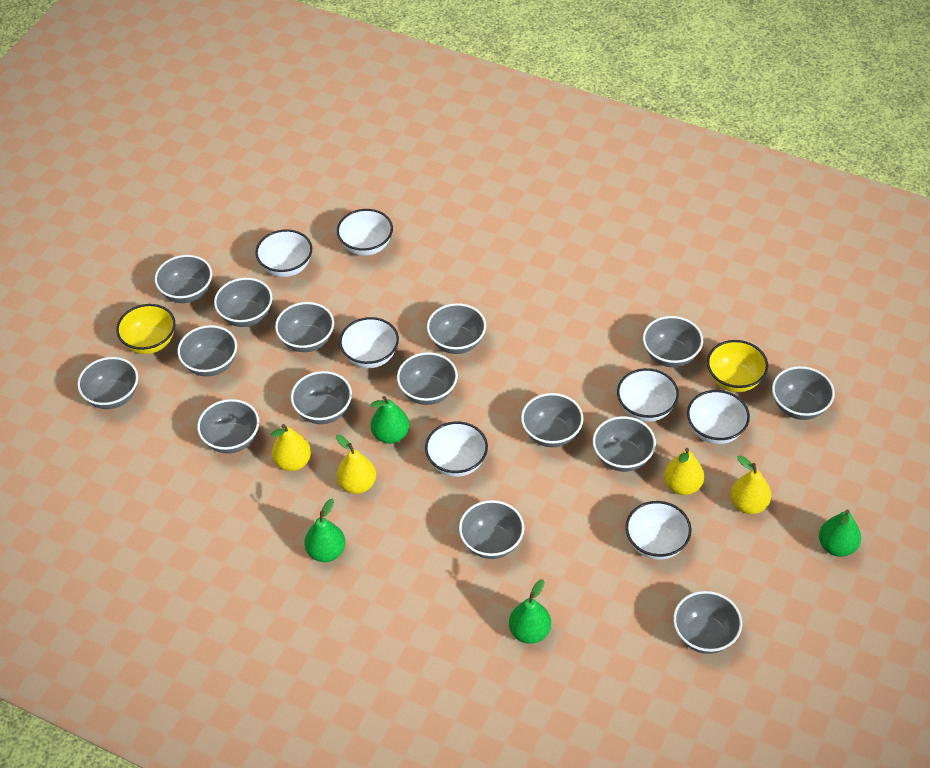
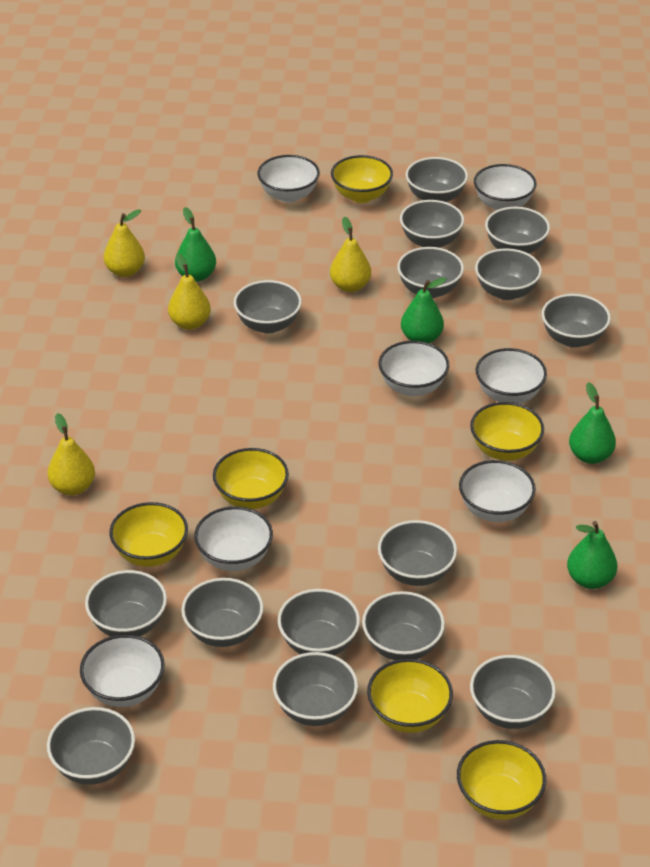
yellow bowl: [116,304,175,354] [707,340,768,392] = 2 -> [109,502,188,567] [213,448,289,509] [331,155,393,203] [367,659,453,733] [457,740,546,820] [470,402,544,461] = 6

